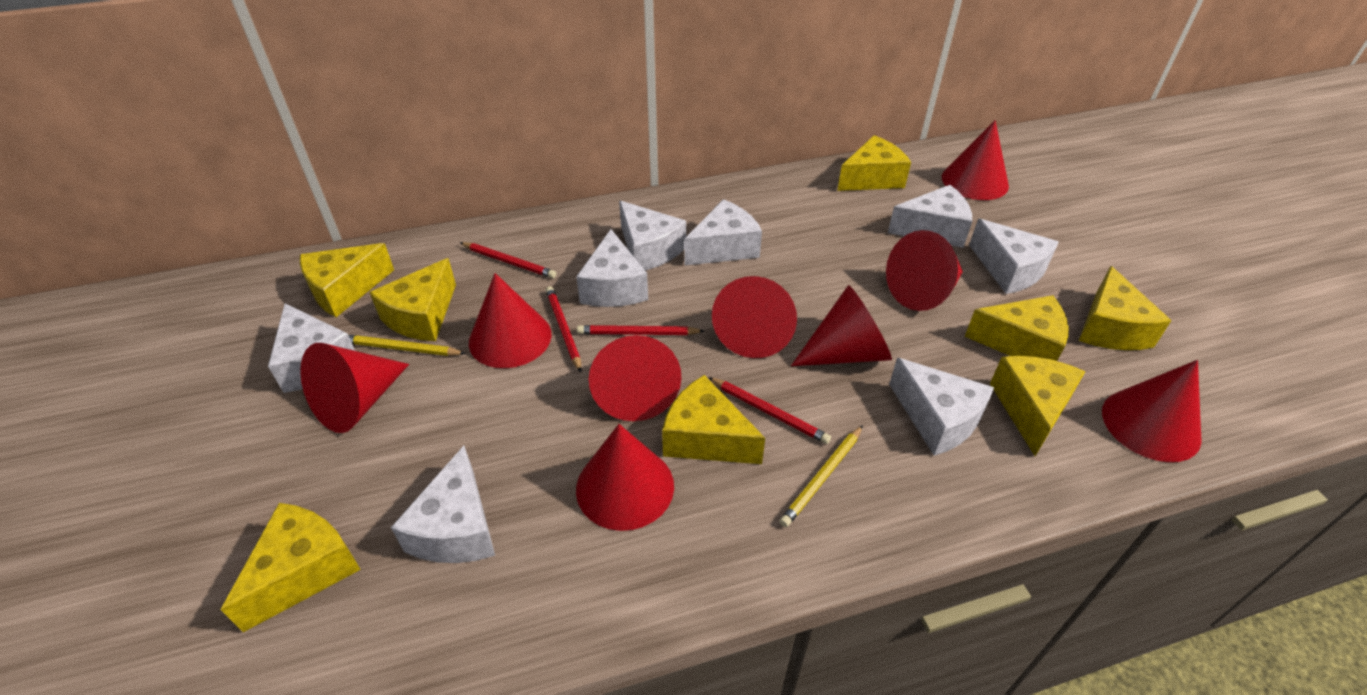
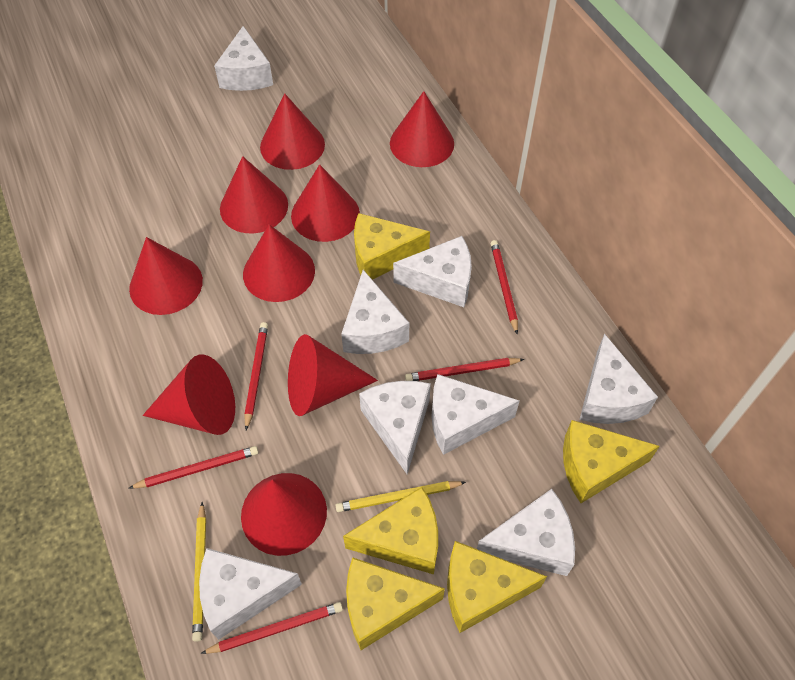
red pencil: [460,242,556,278] [546,286,582,372] [577,325,704,335] [708,377,831,444] = 4 -> [129,446,258,488] [200,602,343,654] [244,322,268,430] [405,358,524,381] [491,240,518,335] = 5
yellow cheese: [220,503,361,632] [300,243,394,317] [369,258,456,341] [662,375,765,464] [837,135,911,191] [965,295,1068,361] [990,356,1086,456] [1079,266,1171,350] = 8 -> [343,487,438,574] [346,557,445,650] [354,213,430,280] [447,541,547,633] [563,420,660,503] = 5

